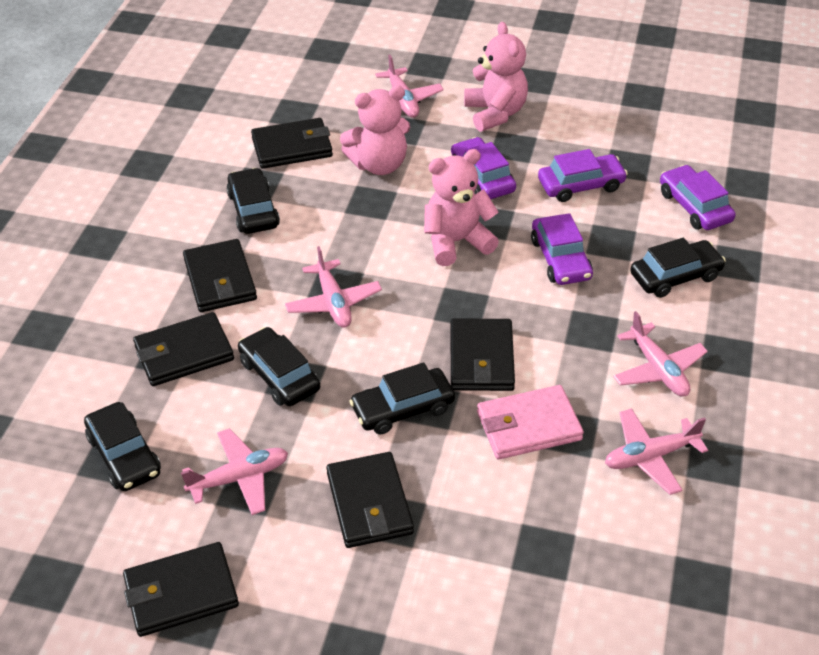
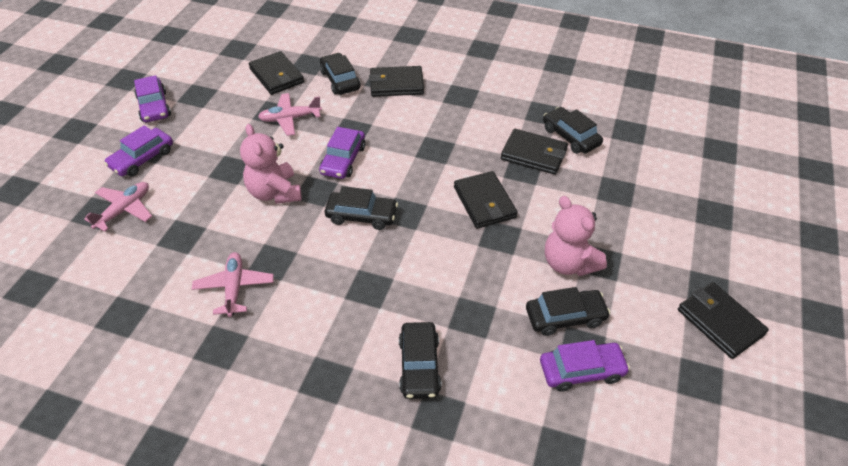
black wallet: [123,542,239,637] [133,312,234,386] [183,239,257,312] [251,118,333,169] [326,452,414,548] [450,318,515,391] = 6 -> [249,51,304,95] [369,66,424,97] [454,171,518,229] [501,129,568,175] [678,282,769,359] = 5
pink plane: [181,428,288,515] [285,246,382,328] [375,55,444,118] [605,408,708,495] [613,311,708,397] = 5 -> [84,182,152,232] [192,252,274,317] [258,93,322,136] = 3
pink teddy bear: [340,86,410,175] [424,149,499,266] [464,22,528,132] = 3 -> [240,124,302,204] [545,196,607,276] = 2
pink wallet: [477,385,584,459] = 1 -> none = 0

